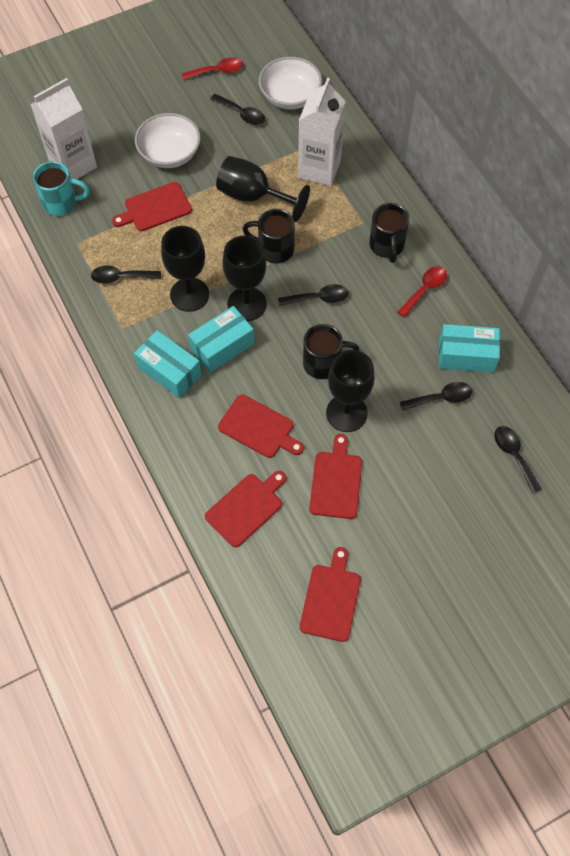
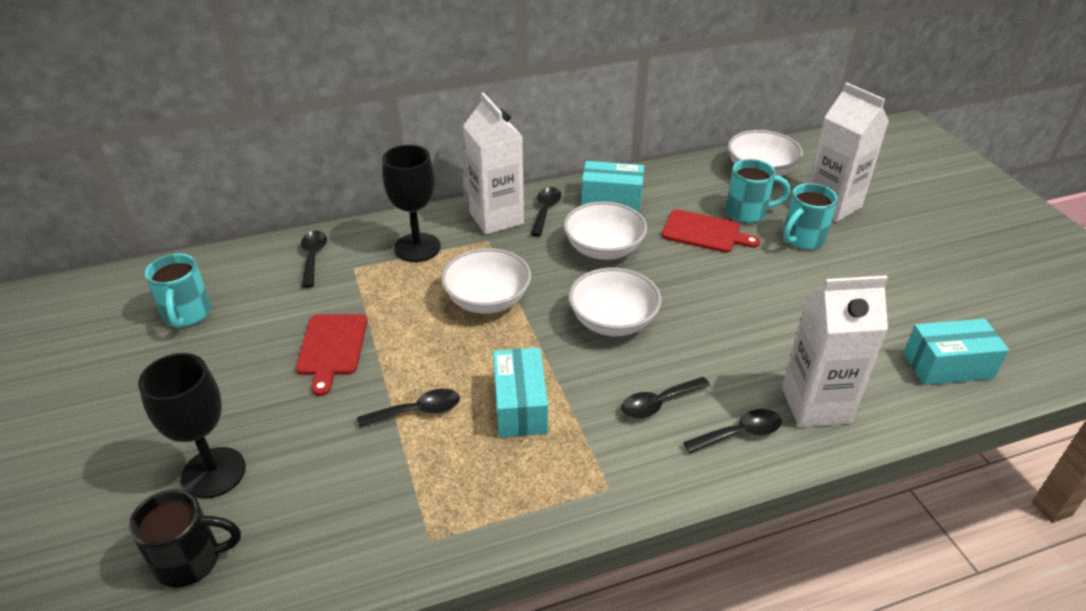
black goblet: [161,226,209,312] [216,156,310,222] [222,235,267,321] [326,350,375,432] = 4 -> [138,353,246,499] [382,145,441,262] = 2
black mug: [243,209,295,264] [303,324,360,379] [369,203,409,263] = 3 -> [129,489,241,588] = 1
red cutting board: [112,182,192,231] [205,471,286,547] [218,394,304,458] [300,547,361,642] [309,434,362,519] = 5 -> [296,314,367,396] [661,209,760,253] = 2
red spoon: [182,57,243,80] [397,266,447,318] = 2 -> none = 0
turquoise mug: [33,161,90,216] = 1 -> [145,253,211,328] [726,159,791,223] [783,183,838,250] = 3
white bowl: [135,113,201,168] [259,57,322,110] = 2 -> [441,248,531,314] [564,201,647,260] [569,268,662,336] [728,130,803,176] = 4
white carton: [30,78,97,179] [298,78,346,186] = 2 -> [463,92,524,235] [782,275,888,427] [809,82,889,222] = 3

